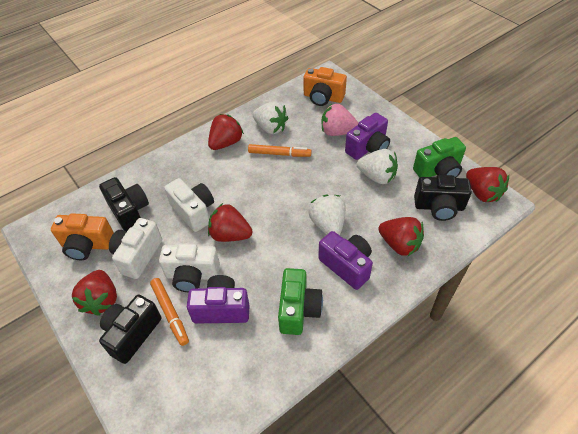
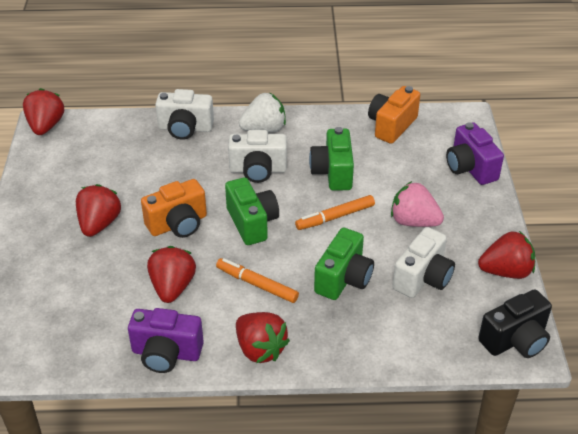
black camera: [99,177,149,231] [99,294,161,364] [414,175,472,221] = 3 -> [478,289,552,358] = 1
green camera: [278,268,323,335] [413,137,466,178] = 2 -> [225,177,279,245] [309,127,354,191] [314,228,374,300] = 3
purple camera: [187,275,250,323] [318,231,373,290] [345,113,390,160] = 3 -> [128,308,204,373] [446,122,504,185] = 2
white strawberry: [253,101,288,134] [308,194,346,235] [357,149,398,184] = 3 -> [239,93,286,133] = 1

